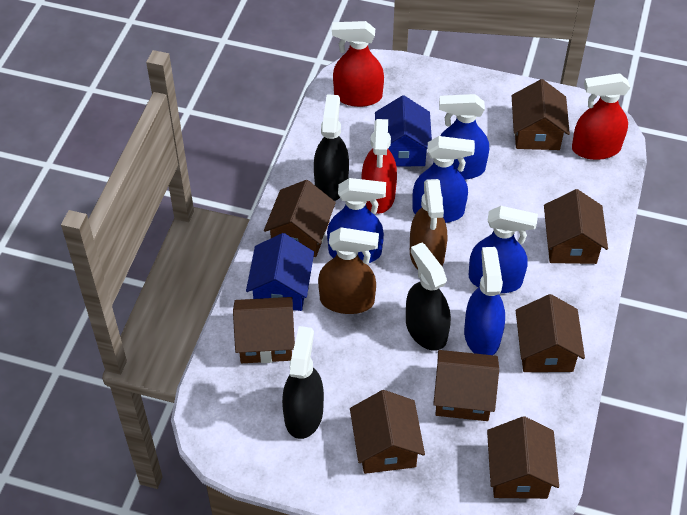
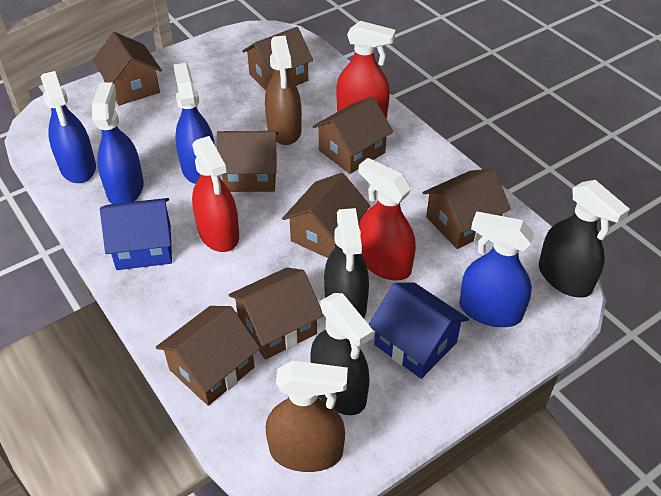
blue spray bottle: [327,178,386,263] [412,136,475,223] [439,94,489,180] [464,247,505,355] [469,206,538,293] = 5 -> [41,71,96,183] [92,82,144,204] [173,63,215,184] [459,211,534,327] = 4

